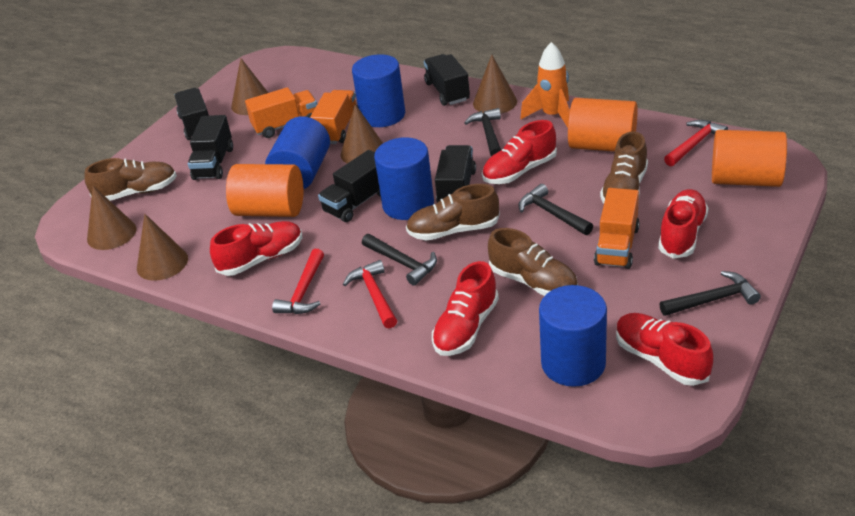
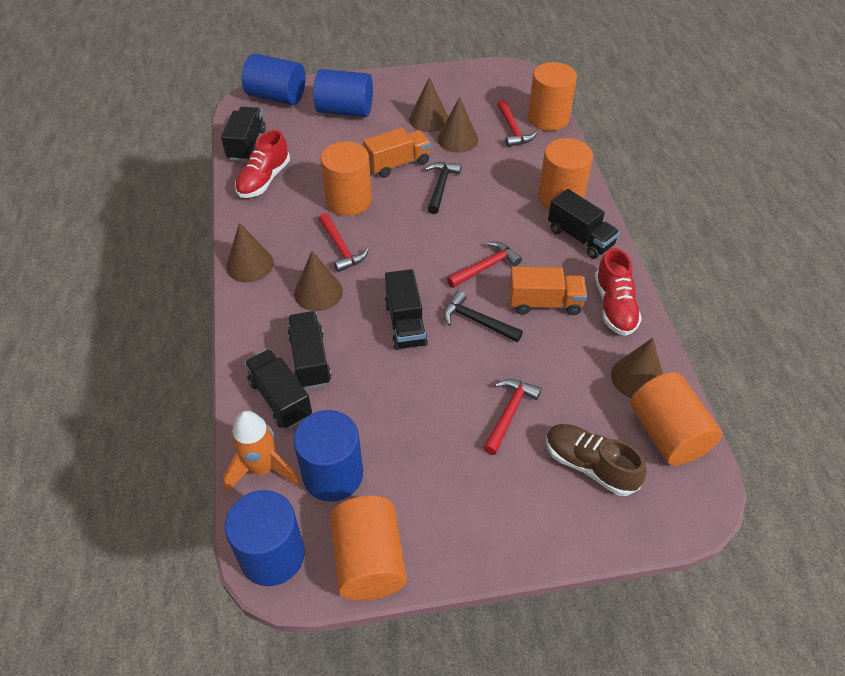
black hammer: [362,234,437,286] [464,108,501,156] [518,184,593,235] [660,271,761,316] = 4 -> [425,162,462,214] [443,291,523,342] = 2
brown shoe: [85,158,177,201] [406,184,500,241] [488,228,578,296] [600,132,648,203] = 4 -> [546,424,647,496] = 1
orange cylinder: [226,164,304,217] [568,98,638,152] [712,130,787,187] = 3 -> [320,141,372,216] [330,496,407,600] [528,62,577,131] [538,138,593,209] [631,372,722,466] = 5
orange truck: [245,87,317,138] [310,90,358,144] [594,188,640,269] = 3 -> [363,128,431,178] [509,267,587,315] = 2
red hammer: [272,249,324,314] [343,260,397,328] [664,120,728,166] = 3 -> [319,213,369,272] [447,242,522,288] [483,379,542,455] [497,99,537,147] = 4
red shoe: [210,221,302,276] [432,261,499,356] [482,120,557,184] [616,313,713,386] [658,189,709,259] = 5 -> [235,130,290,198] [595,248,642,336] = 2

